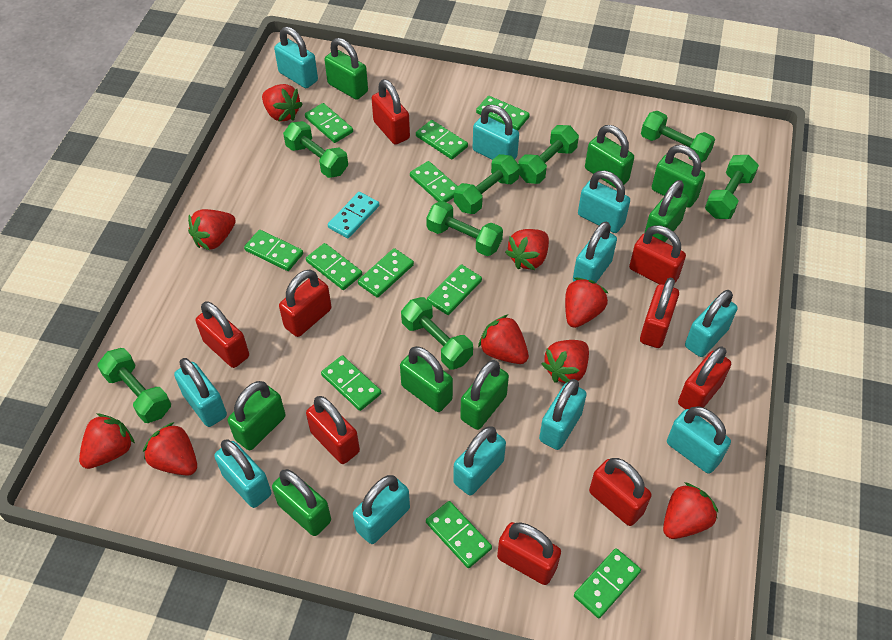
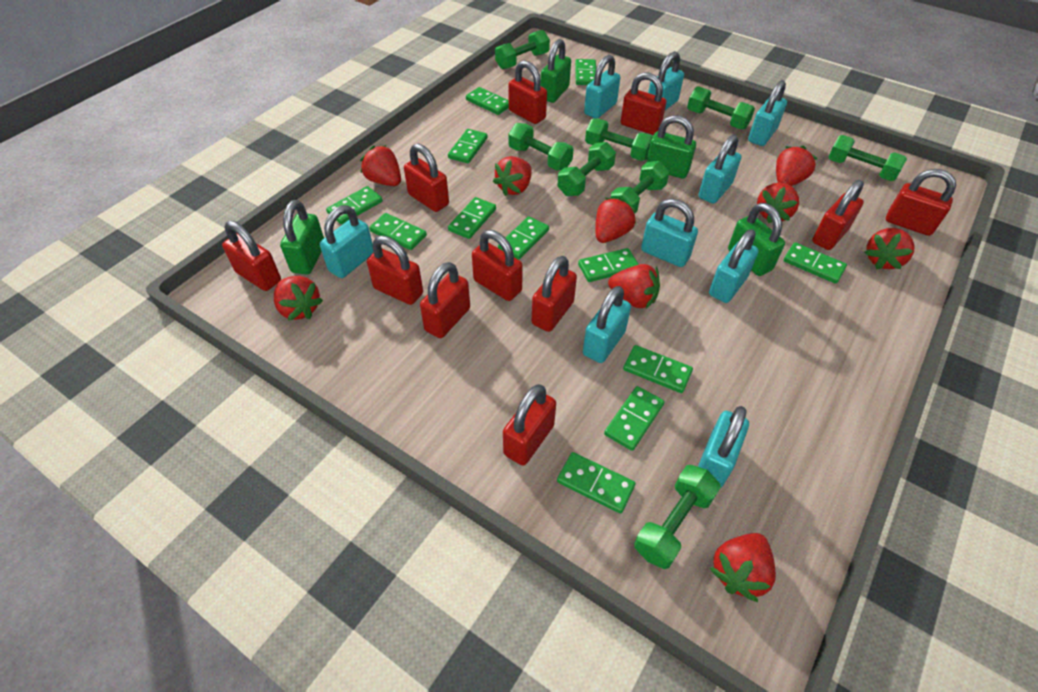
green domino: [244,230,303,271] [305,103,353,143] [306,243,362,290] [321,355,381,411] [358,248,414,298] [410,161,458,202] [416,120,468,159] [426,501,492,568] [427,264,482,315] [476,96,530,131] [574,548,641,618] = 11 -> [326,186,383,224] [369,213,427,250] [448,129,488,163] [448,197,496,239] [466,87,509,115] [498,216,549,260] [557,452,636,513] [575,59,596,85] [578,248,639,282] [604,386,664,451] [623,345,693,393] [783,242,847,284] = 12
green padlock: [228,381,286,450] [272,469,331,536] [325,38,368,100] [400,346,453,412] [460,360,509,430] [585,125,634,188] [645,180,689,242] [652,145,705,208] = 8 -> [280,200,324,275] [541,39,571,103] [646,115,696,179] [728,203,785,276] = 4
red padlock: [196,301,249,368] [279,270,332,337] [306,396,360,464] [372,79,410,145] [497,522,561,585] [589,458,651,526] [629,225,686,285] [640,278,679,348] [678,346,731,409] = 9 -> [222,221,281,291] [367,236,423,305] [404,143,449,212] [420,262,470,338] [472,230,523,301] [503,384,556,466] [508,60,547,124] [532,256,577,332] [621,72,666,135] [812,180,864,250] [886,169,956,236] = 11
turquoise domino: [328,192,379,238] = 1 -> none = 0
turquoise padlock: [174,358,227,427] [214,440,272,508] [274,27,318,88] [353,475,410,544] [453,426,506,495] [473,105,519,160] [539,379,587,450] [573,222,617,282] [578,171,630,233] [667,406,731,473] [685,290,737,357] = 11 -> [320,205,374,278] [583,286,631,363] [584,55,620,118] [641,199,698,267] [648,51,684,110] [698,135,741,204] [698,406,749,488] [709,229,759,303] [748,80,787,146] = 9

